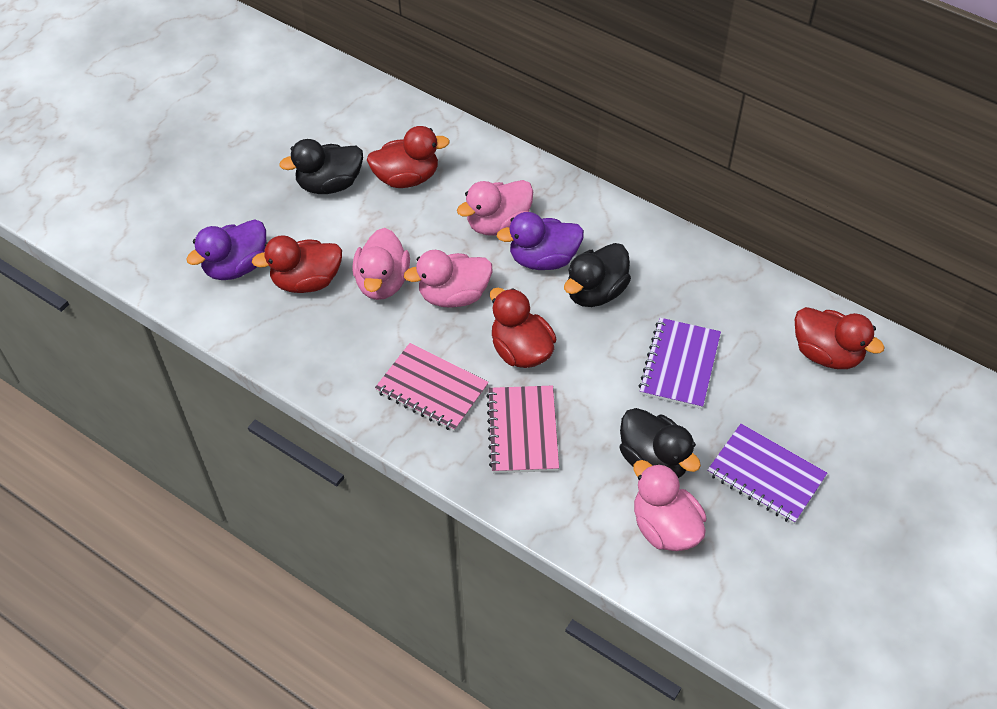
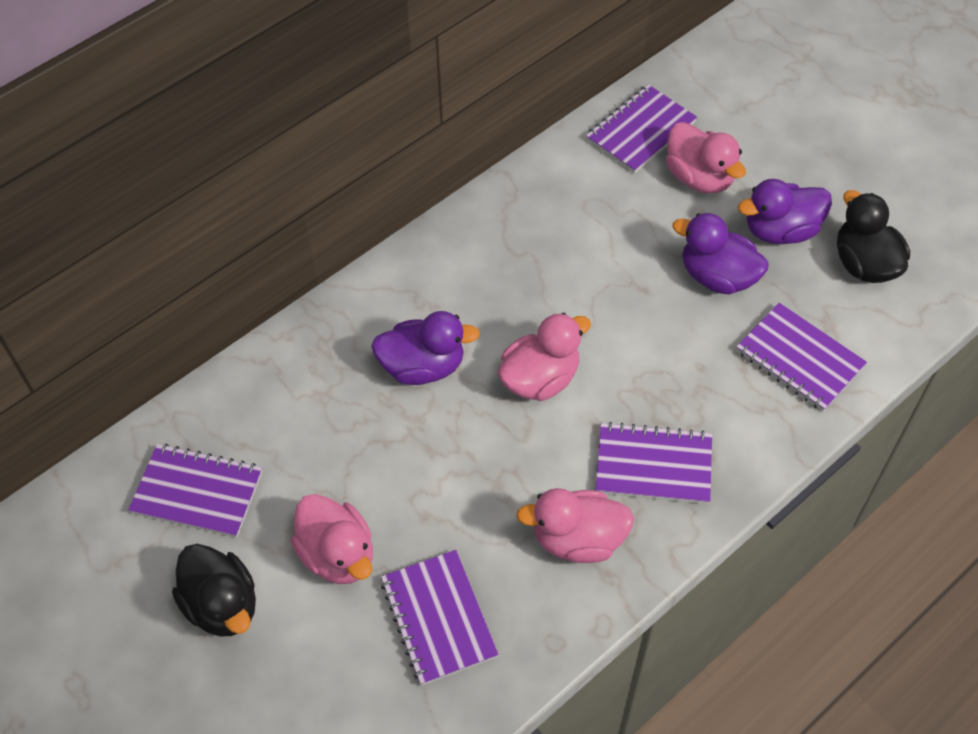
black duck: [279,139,363,194] [564,243,631,307] [620,408,701,478] = 3 -> [172,544,256,637] [837,190,910,283] = 2
pink notebook: [375,343,489,432] [486,386,559,473] = 2 -> none = 0
purple duck: [186,219,266,280] [497,212,584,270] = 2 -> [371,311,480,385] [672,213,769,294] [738,179,832,244] = 3
purple notebook: [639,318,721,409] [707,424,827,524] = 2 -> [128,444,262,538] [381,550,499,686] [586,84,697,173] [596,422,712,504] [736,303,867,411] = 5
red duck: [252,235,342,293] [367,126,450,188] [490,288,556,368] [794,307,884,369] = 4 -> none = 0

